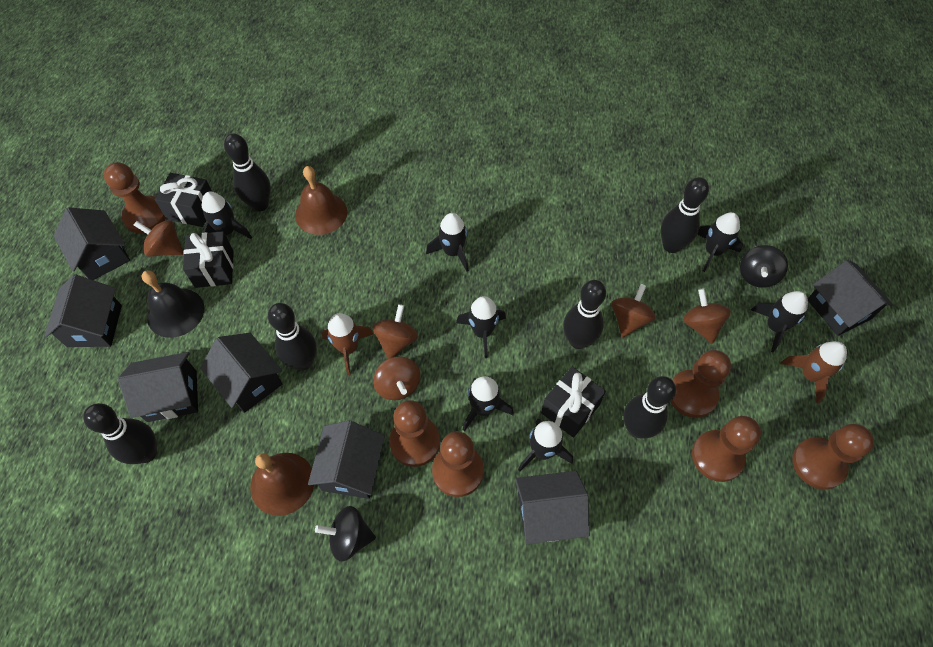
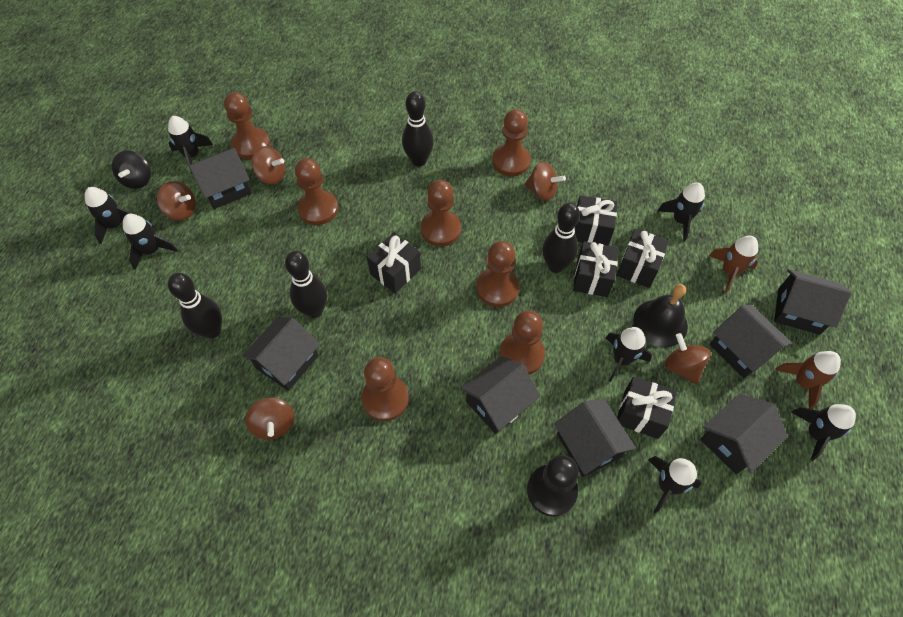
black bowling pin: [83,403,157,464] [224,134,271,211] [268,303,317,371] [563,280,606,349] [623,376,676,438] [661,177,709,253] = 6 -> [168,273,222,339] [285,251,327,318] [402,91,434,166] [542,203,580,273] = 4
black gift: [155,173,212,227] [183,231,234,288] [541,367,606,438] = 3 -> [367,233,421,294] [573,241,619,297] [574,195,618,246] [616,229,669,288] [617,377,677,439] = 5
black pawn: none = 0 -> [527,455,579,517] = 1
black spinning top: [315,506,376,562] [740,245,788,288] = 2 -> [112,151,151,189] = 1
brown bell: [250,453,314,516] [295,166,347,235] = 2 -> none = 0
brown pawn: [104,162,166,234] [389,400,440,467] [432,431,484,497] [671,350,731,418] [692,416,761,482] [792,424,874,490] = 6 -> [224,92,270,159] [295,158,338,225] [361,357,409,421] [421,180,461,247] [476,241,519,307] [492,109,531,176] [499,310,545,375] = 7

